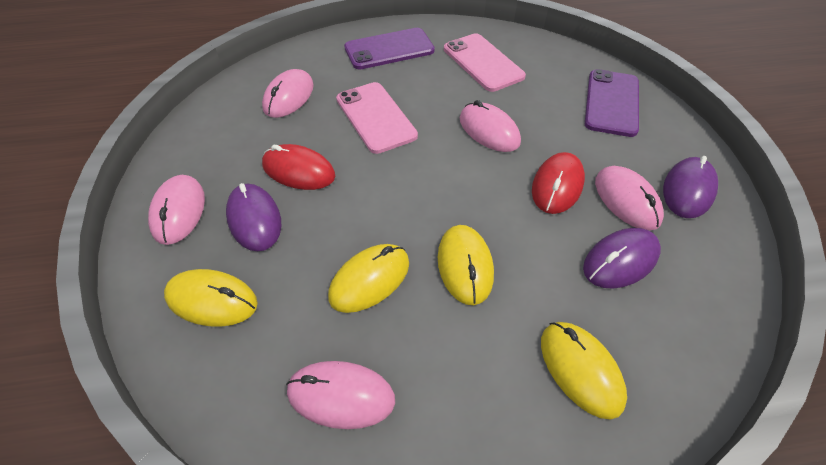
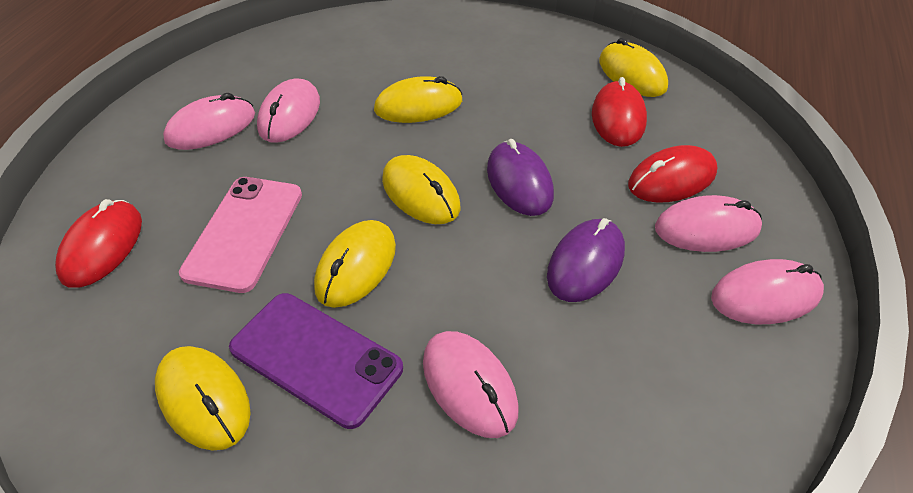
pink phone: [336,82,418,154] [444,33,526,92] = 2 -> [179,177,302,293] = 1
purple mouse: [226,183,281,251] [583,228,661,289] [663,156,718,218] = 3 -> [487,139,554,216] [547,218,625,302] = 2
purple phone: [344,28,435,70] [585,69,639,137] = 2 -> [229,293,403,429] = 1
red mouse: [262,144,336,190] [532,152,585,214] = 2 -> [55,199,142,288] [592,77,647,147] [628,145,718,203] = 3
yellow mouse: [164,269,258,327] [328,244,409,313] [438,225,494,305] [541,322,627,420] = 4 -> [155,346,251,451] [314,220,396,308] [374,76,462,123] [382,155,461,224] [599,38,668,97] = 5

